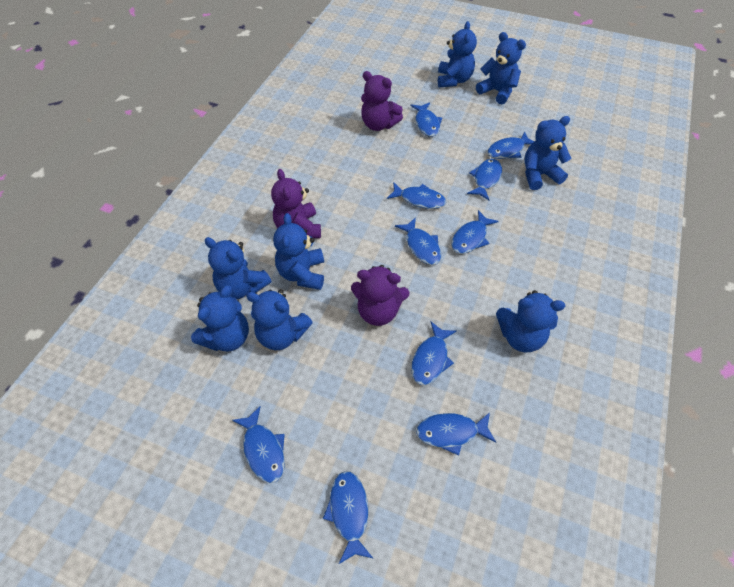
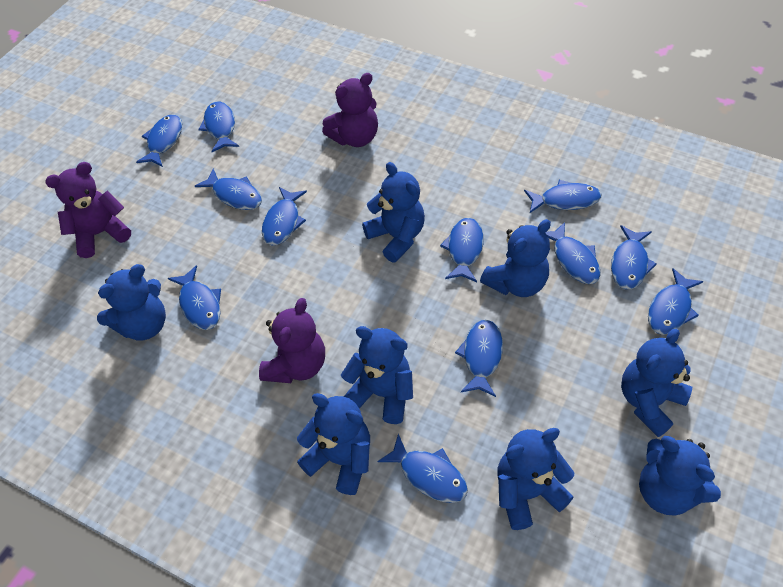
blue fish: [232,406,285,483] [323,471,374,564] [387,182,446,209] [395,217,441,265] [411,102,443,137] [411,322,457,385] [416,412,496,455] [451,210,499,254] [467,159,502,200] [487,132,534,159] = 10 -> [136,114,182,167] [168,265,221,330] [195,168,262,210] [198,101,239,152] [262,187,307,245] [377,434,468,503] [440,218,484,282] [455,320,503,397] [524,180,601,213] [546,222,601,284] [611,225,657,289] [648,268,704,335] = 12

